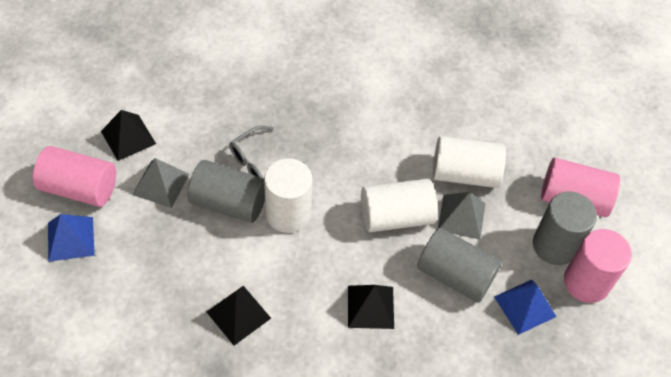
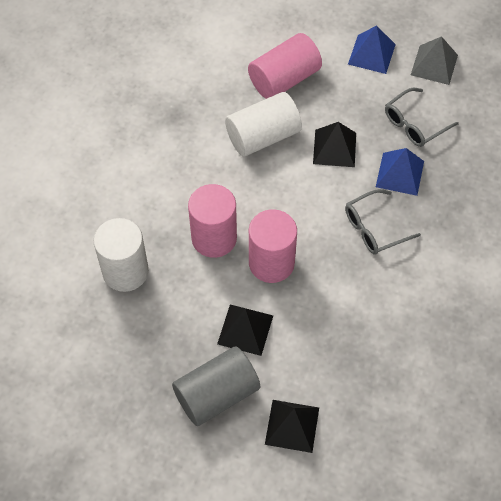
grey cylinder: [188,160,265,223] [417,228,502,303] [533,192,597,265] = 3 -> [172,347,260,426] = 1
grey glasses: [229,126,305,178] = 1 -> [345,189,421,254] [385,88,459,147] = 2
grey pyramid: [132,158,189,208] [438,192,485,239] = 2 -> [411,36,458,85] = 1
white cylinder: [264,158,312,233] [361,179,438,232] [433,136,506,188] = 3 -> [94,218,149,292] [225,92,302,157] = 2

